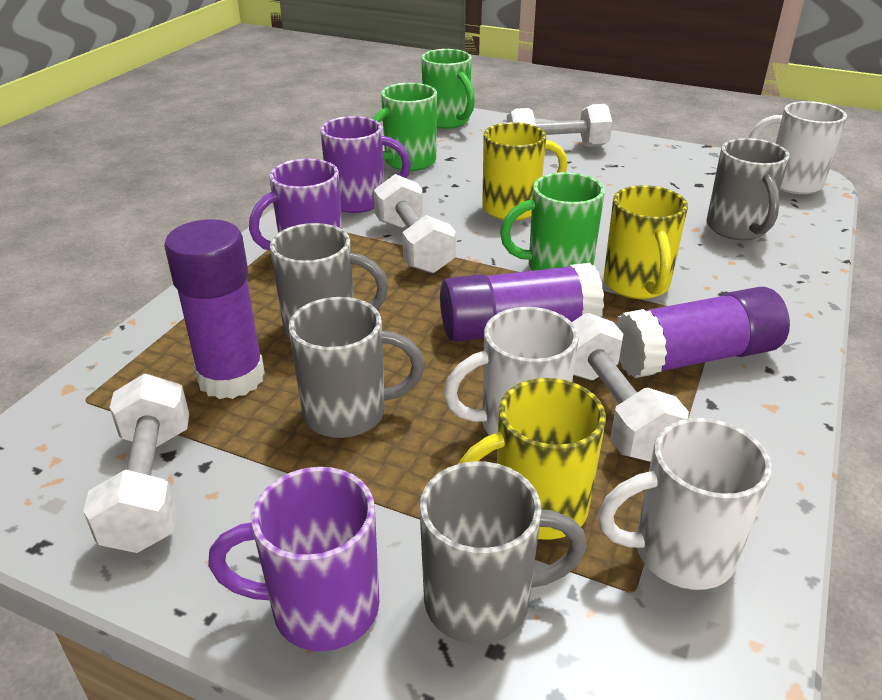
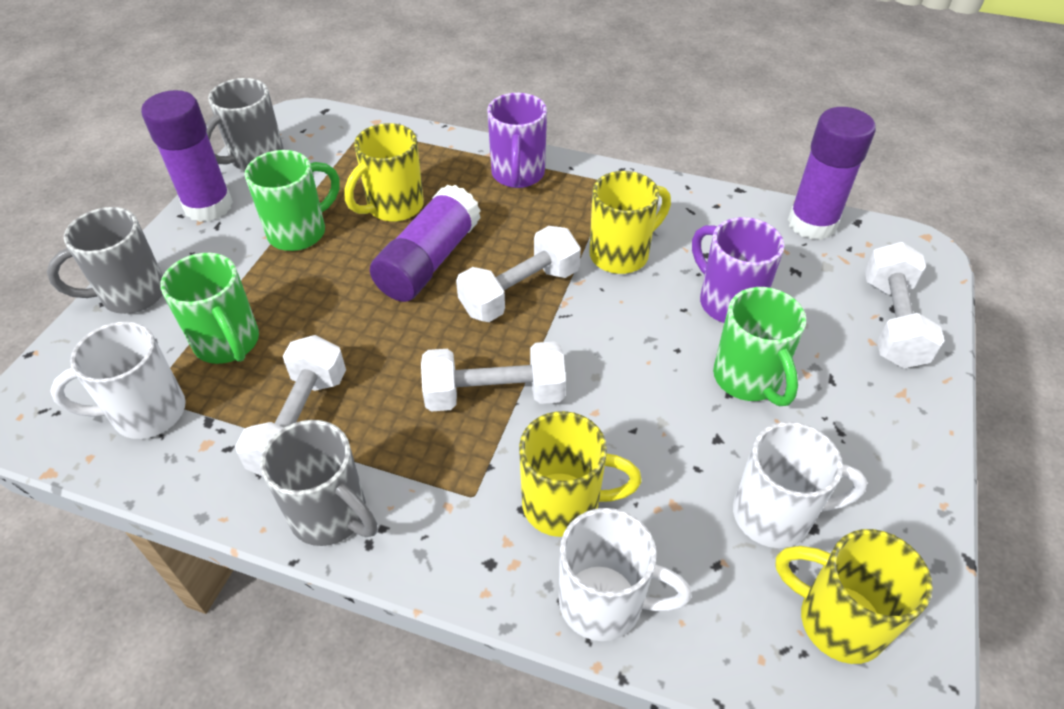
grey mug: [270,223,388,338] [289,297,424,438] [420,461,587,644] [707,138,790,240] = 4 -> [47,207,163,314] [206,78,284,171] [260,420,377,546] = 3
purple mug: [208,467,379,651] [249,159,342,251] [320,116,411,213] = 3 -> [487,93,547,188] [692,217,785,323] = 2
yellow mug: [458,378,606,540] [482,122,568,221] [603,185,688,299] = 3 -> [345,123,424,222] [519,411,642,537] [589,171,671,274] [775,529,933,664] = 4

